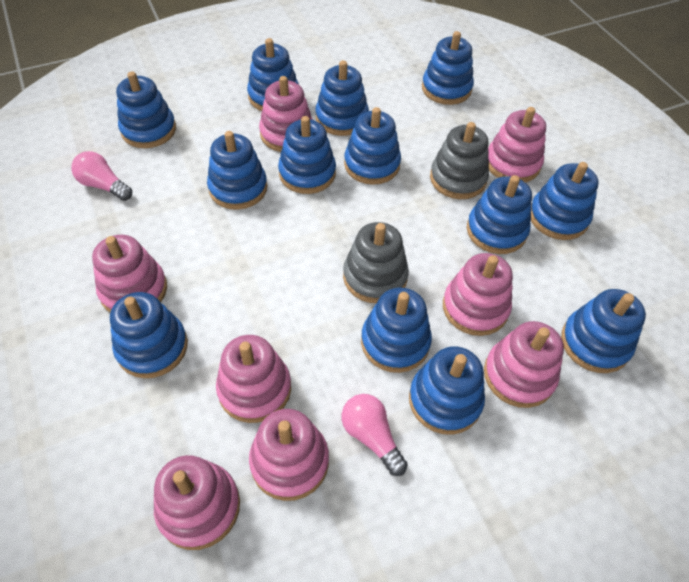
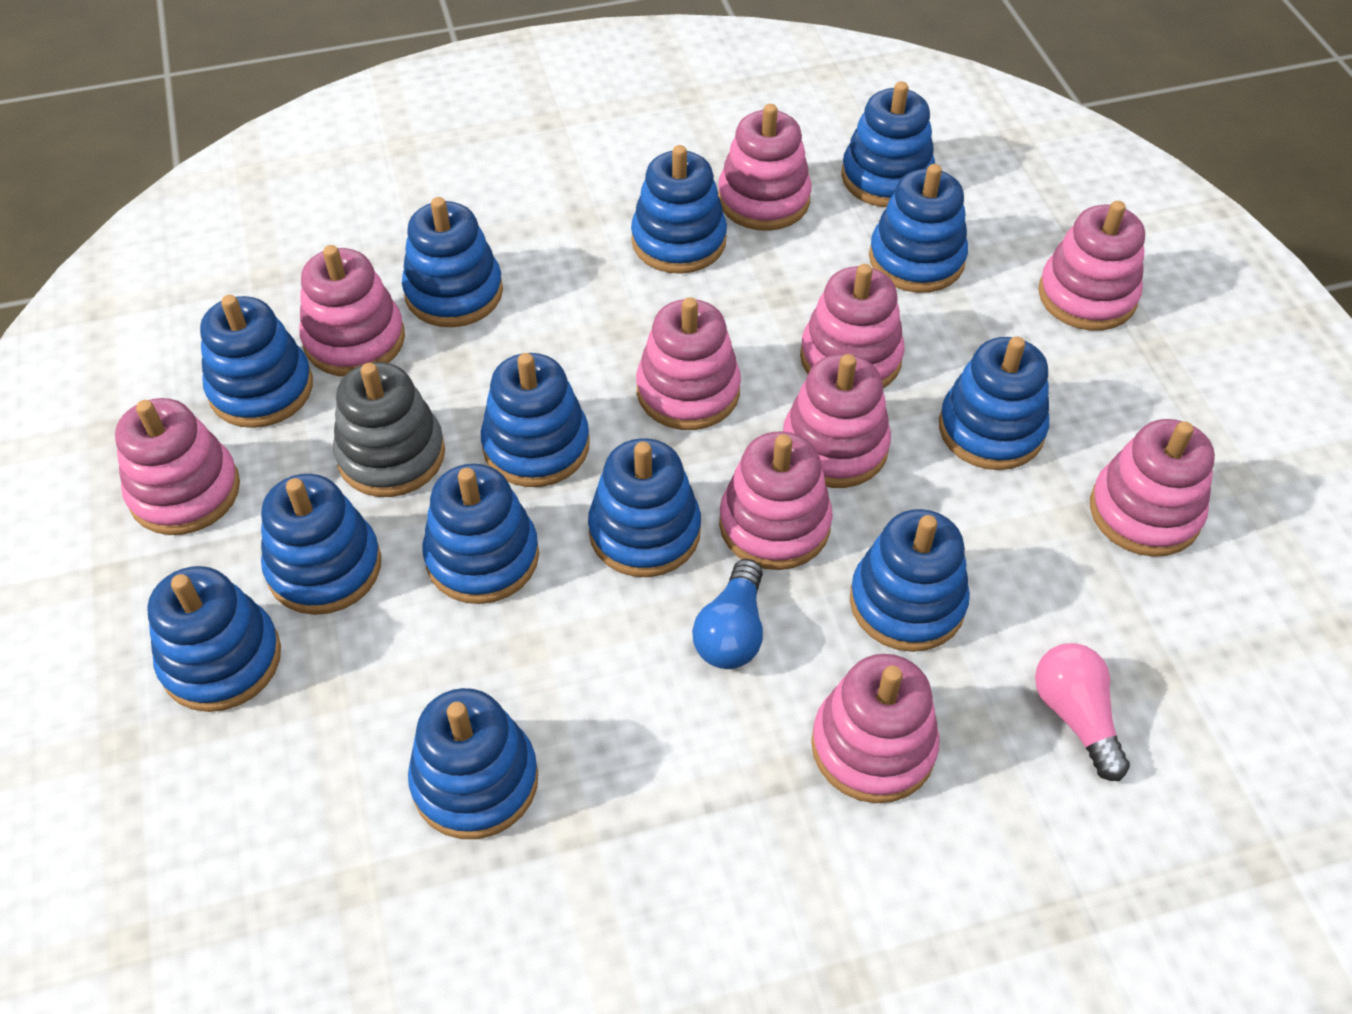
blue light bulb: none = 0 -> [692,559,763,669] = 1
grey stacking toy: [343,222,409,303] [430,122,489,199] = 2 -> [333,362,445,497] = 1
pink light bulb: [71,151,132,201] [342,394,408,476] = 2 -> [1035,643,1130,781] = 1
pink stacking toy: [92,235,167,312] [154,455,240,550] [216,335,291,423] [249,409,329,501] [259,76,313,152] [443,253,513,336] [484,321,564,408] [488,107,546,182] = 8 -> [115,398,240,535] [299,245,405,376] [636,297,741,430] [718,104,812,231] [719,431,833,570] [783,354,891,488] [800,264,904,388] [811,654,939,803] [1038,201,1145,330] [1090,419,1215,557] = 10

